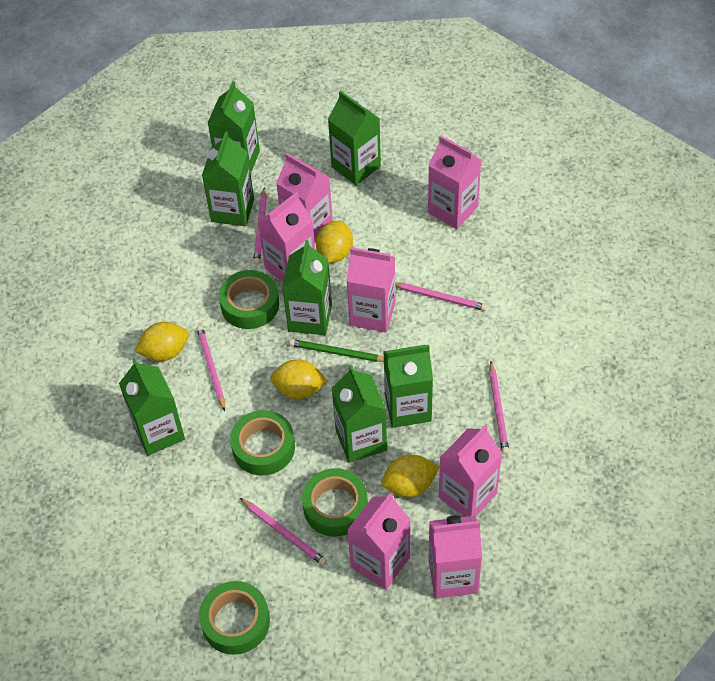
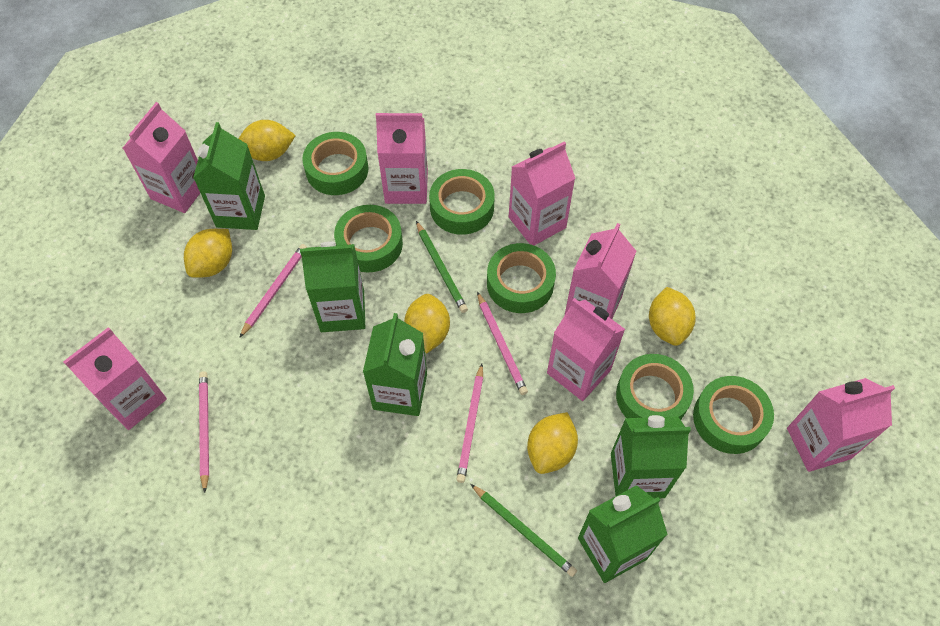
green carton: [119,358,185,456] [202,132,254,226] [208,81,260,174] [282,240,332,335] [328,91,381,185] [332,365,387,463] [383,345,433,428] = 7 -> [193,122,265,230] [300,241,365,332] [363,313,427,416] [578,485,668,583] [611,415,691,499] = 5
green pencil: [289,339,384,362] = 1 -> [416,221,468,313] [471,484,577,577] = 2
green tape: [199,581,270,655] [219,270,279,329] [230,410,295,475] [302,468,368,537] = 4 -> [302,132,368,195] [334,205,403,273] [429,169,495,235] [487,243,556,313] [616,354,694,420] [693,376,774,454] = 6
pink pencil: [197,326,225,411] [240,498,327,566] [253,187,267,265] [395,282,487,311] [489,362,509,454] = 5 -> [199,371,209,493] [239,244,307,338] [456,363,483,483] [477,292,528,395] = 4
yellow lemon: [135,322,189,361] [270,359,327,399] [316,221,353,263] [382,455,439,497] = 4 -> [184,229,232,278] [239,120,296,161] [404,294,450,353] [527,412,578,474] [649,287,696,346] = 5

